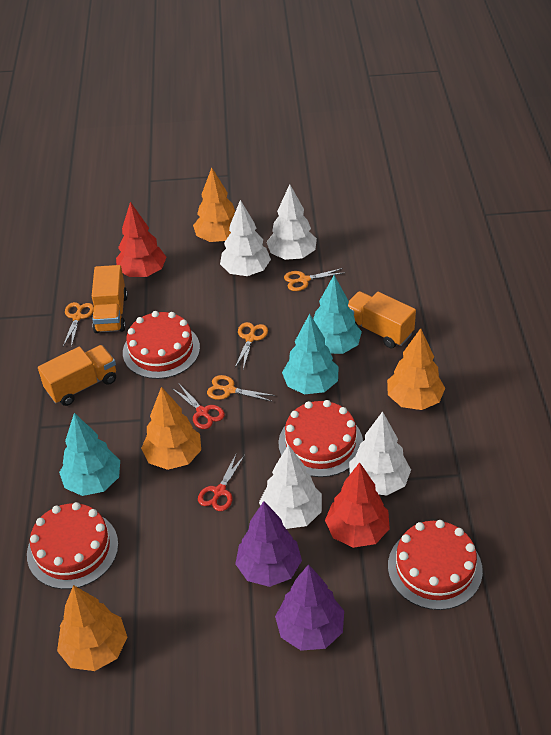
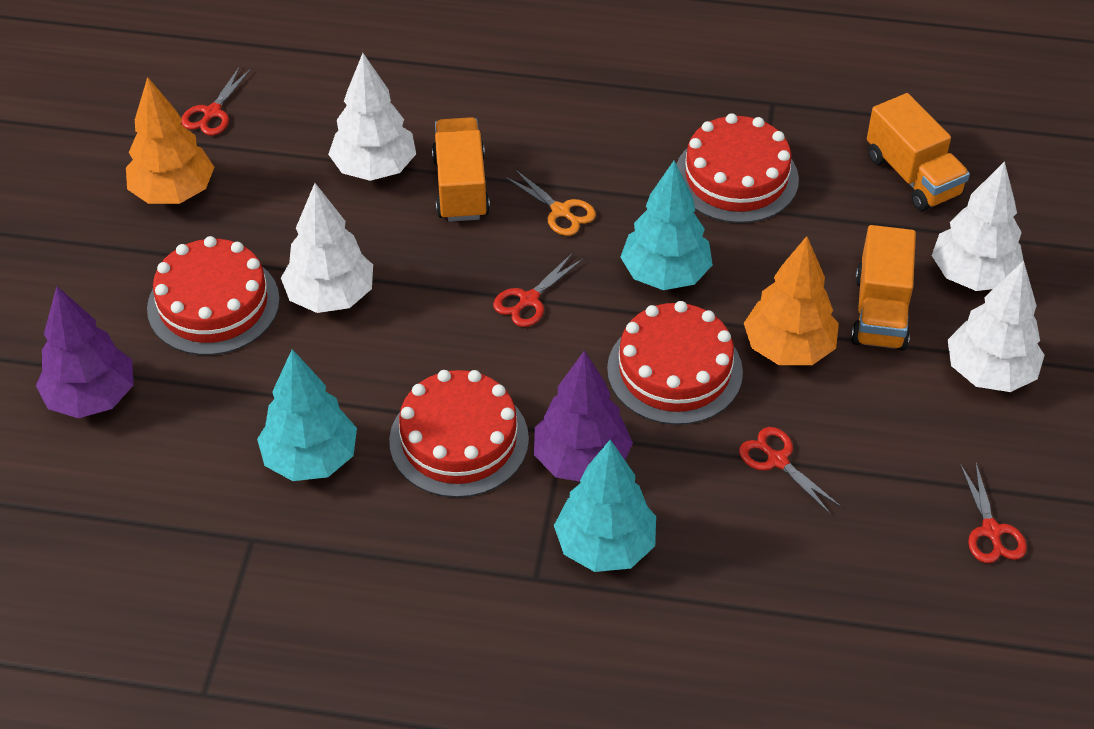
orange scissors: [63,302,94,347] [207,375,275,401] [235,322,268,369] [284,268,346,291] = 4 -> [505,169,596,236] = 1
orange tree: [57,585,127,671] [141,387,201,470] [193,168,235,242] [387,328,445,410] = 4 -> [126,77,214,204] [744,236,839,365] = 2
red scissors: [172,384,225,429] [198,454,245,511] = 2 -> [181,66,251,136] [493,253,583,327] [739,427,841,515] [960,463,1027,563] = 4
red tree: [116,202,167,277] [325,462,390,548] = 2 -> none = 0

